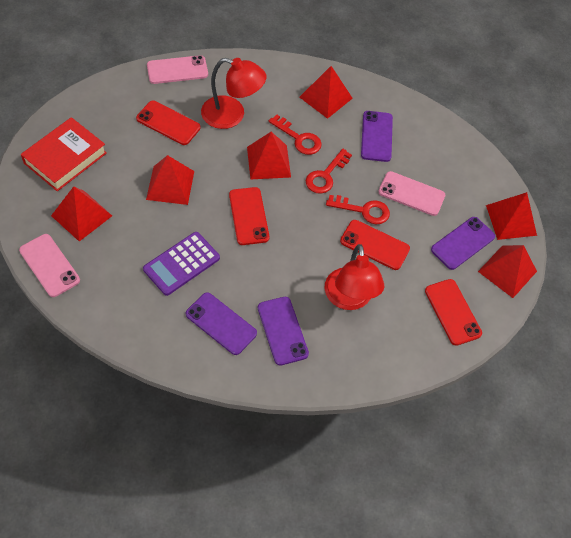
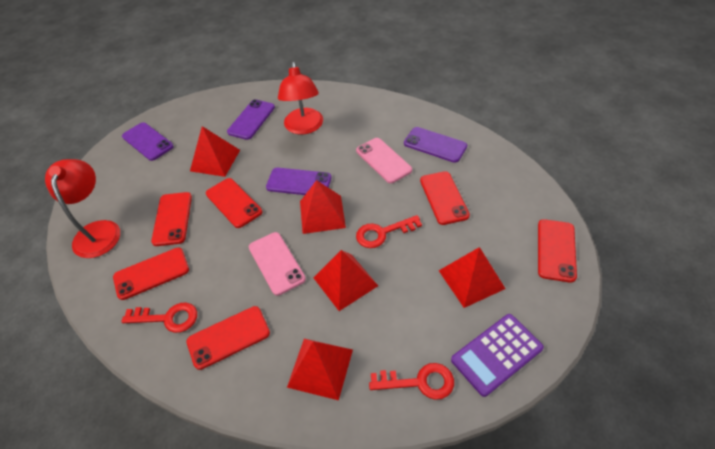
pink phone: [19,234,80,297] [147,55,208,84] [378,171,445,216] = 3 -> [249,232,306,296] [356,138,412,183] = 2
red book: [21,117,107,191] = 1 -> none = 0
red phone: [136,101,201,145] [229,187,270,245] [340,220,410,270] [425,279,482,346] = 4 -> [113,248,189,300] [151,192,192,246] [186,306,270,370] [206,178,262,228] [420,171,470,225] [538,219,577,283] = 6
red pyramid: [51,186,112,242] [146,155,194,205] [247,132,291,180] [300,66,353,119] [478,245,537,298] [486,192,537,240] = 6 -> [190,126,240,177] [287,339,353,400] [300,180,346,234] [314,250,378,311] [439,247,506,308] = 5

